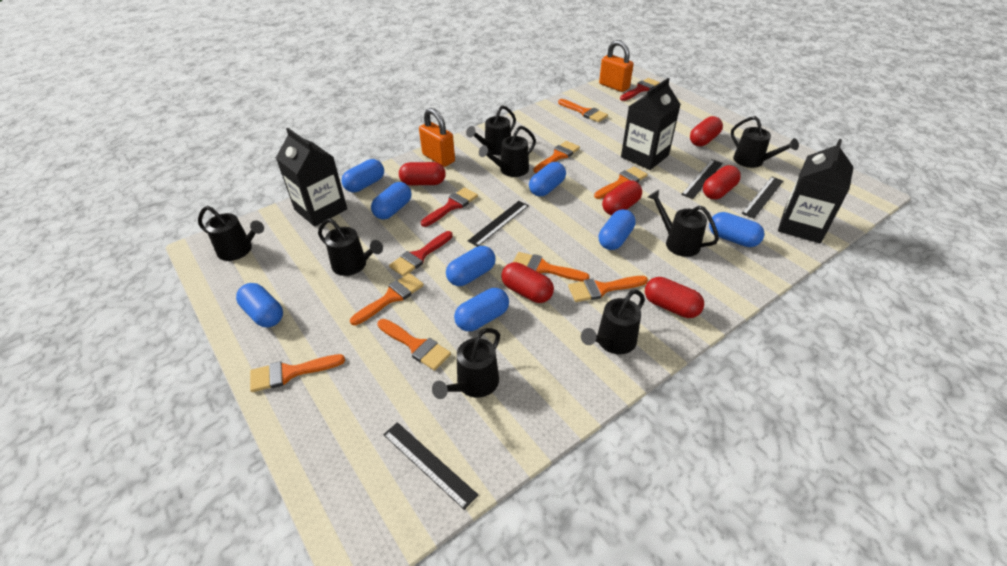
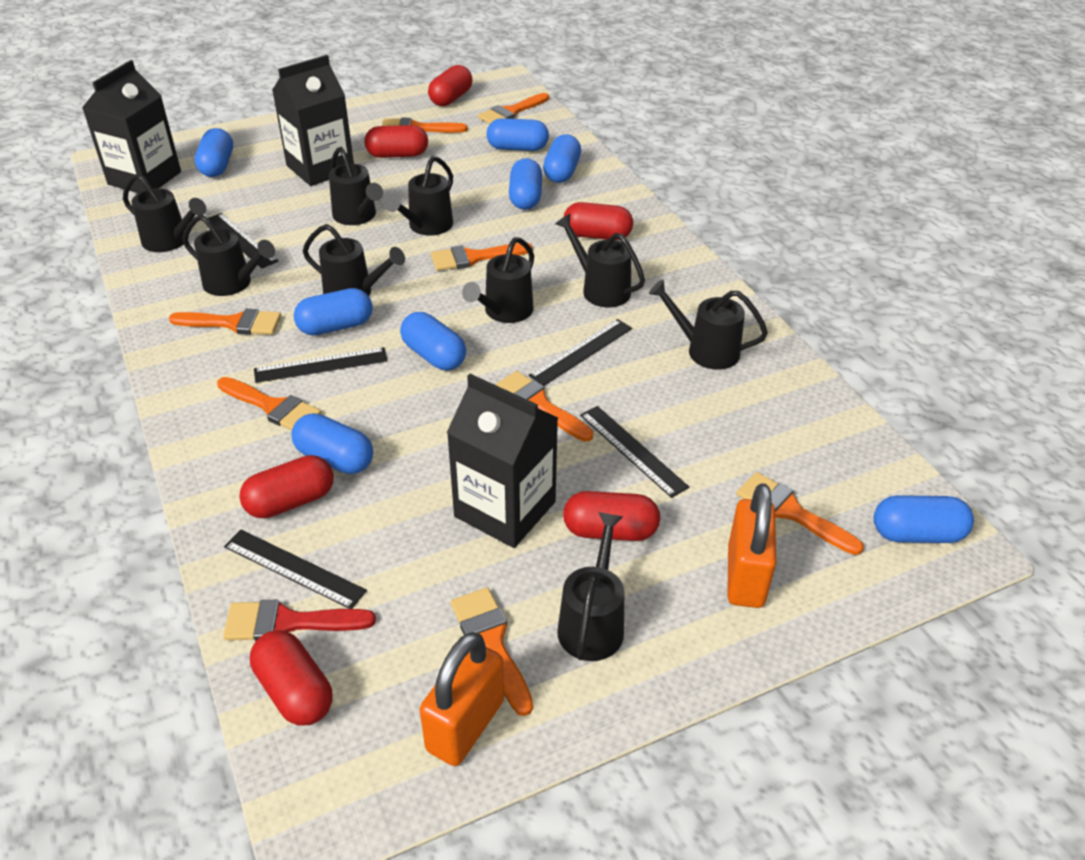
black ruler: [383,422,478,510] [468,201,529,247] [681,159,723,199] [742,176,783,218] = 4 -> [208,213,278,268] [224,530,367,609] [254,347,388,383] [529,319,632,386] [580,406,689,498] = 5
black watering can: [198,206,264,261] [318,218,383,276] [432,328,500,399] [466,105,516,155] [479,126,536,177] [581,290,645,354] [648,190,719,257] [731,116,799,168] = 8 -> [123,174,206,252] [183,214,275,296] [303,224,405,296] [329,147,383,225] [385,156,453,236] [462,237,534,323] [555,214,645,307] [557,512,624,661] [649,279,768,370] = 9
red brush: [389,231,453,277] [421,187,478,227] [620,78,660,101] = 3 -> [223,600,376,641] = 1

